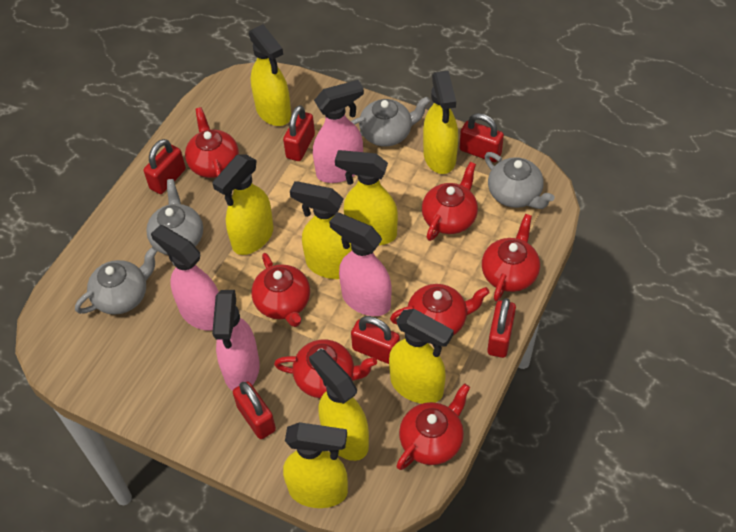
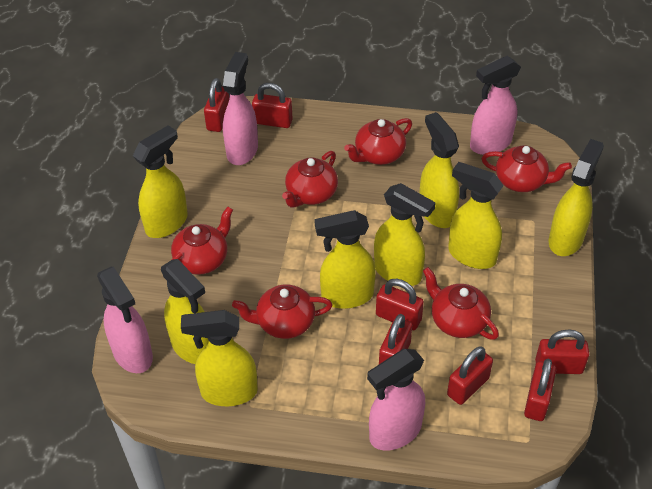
grey teapot: [75,247,157,315] [146,179,203,266] [351,96,430,146] [484,152,555,209] = 4 -> none = 0
red padlock: [144,139,186,194] [233,382,276,439] [283,105,315,161] [351,316,400,364] [460,113,504,162] [487,298,516,358] = 6 -> [204,78,229,132] [252,83,293,128] [376,279,424,330] [379,314,412,364] [447,346,493,405] [524,359,556,421] [535,330,589,374] = 7
red teapot: [185,107,239,178] [251,253,310,327] [274,339,377,398] [390,284,490,335] [397,383,470,470] [422,162,478,241] [482,214,540,302] = 7 -> [171,207,233,275] [232,285,332,339] [282,151,338,208] [344,118,412,165] [423,267,499,340] [481,145,572,192] = 6

